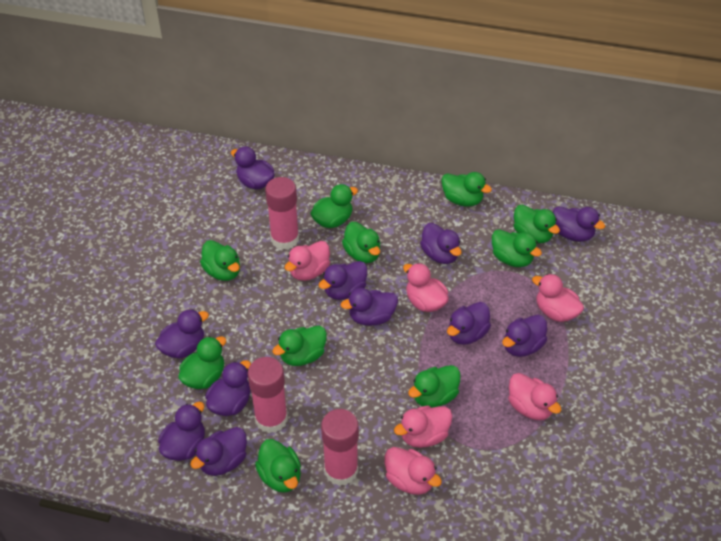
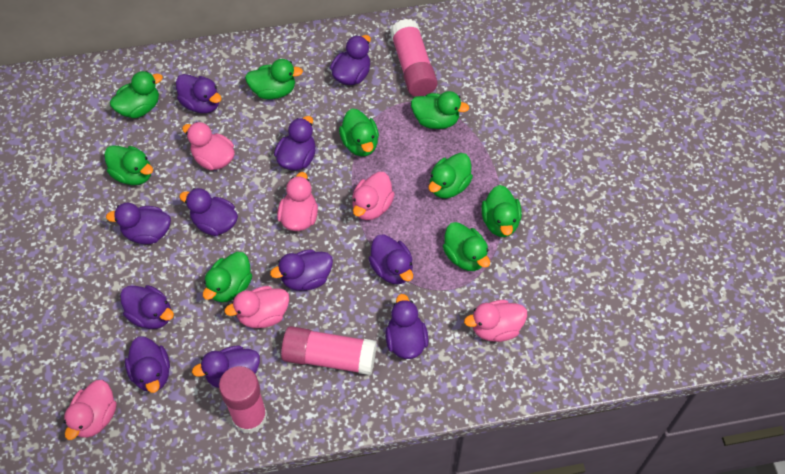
green duck: [178,336,226,389] [200,240,240,281] [255,439,301,493] [272,325,327,366] [310,184,358,228] [342,222,380,263] [408,365,460,408] [441,172,492,207] [492,229,542,267] [514,204,560,243] = 10 -> [104,145,153,185] [110,71,163,118] [203,252,252,302] [245,59,303,99] [339,109,379,157] [411,91,469,129] [429,153,473,198] [443,222,490,271] [481,185,522,237] = 9

